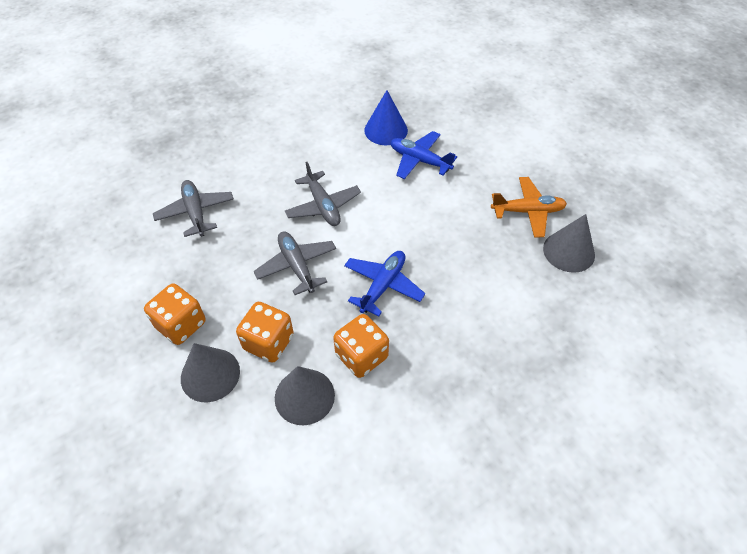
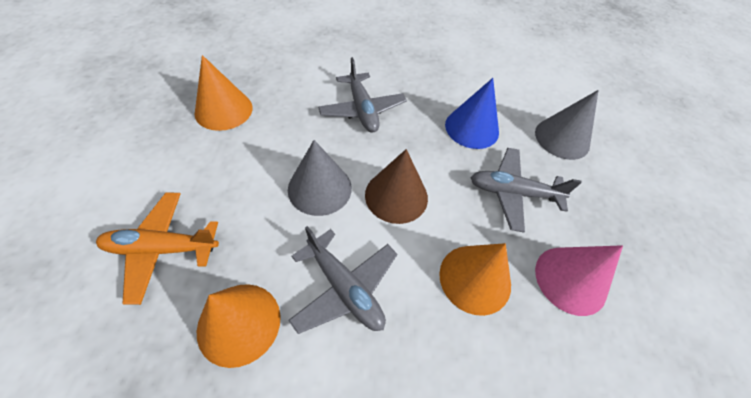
blue plane: [344,251,425,317] [391,131,457,179] = 2 -> none = 0
brown cone: none = 0 -> [365,149,428,224] = 1
grey cone: [181,343,240,402] [275,366,335,425] [543,214,595,273] = 3 -> [288,140,352,216] [535,90,599,160] = 2
orange cone: none = 0 -> [194,55,253,131] [197,284,281,368] [439,243,511,316] = 3
orange dice: [144,283,206,345] [236,302,294,363] [333,314,389,378] = 3 -> none = 0
pink cone: none = 0 -> [535,245,623,316] = 1

